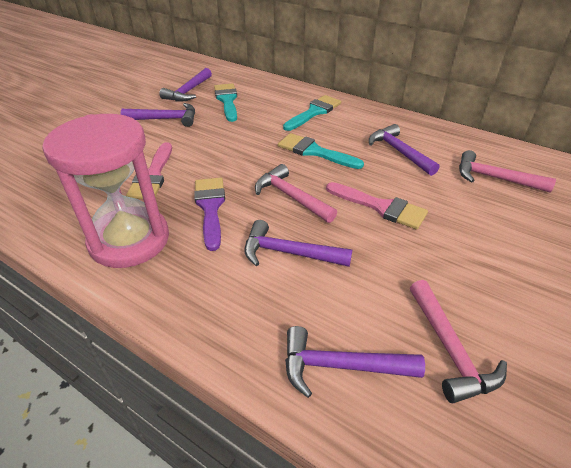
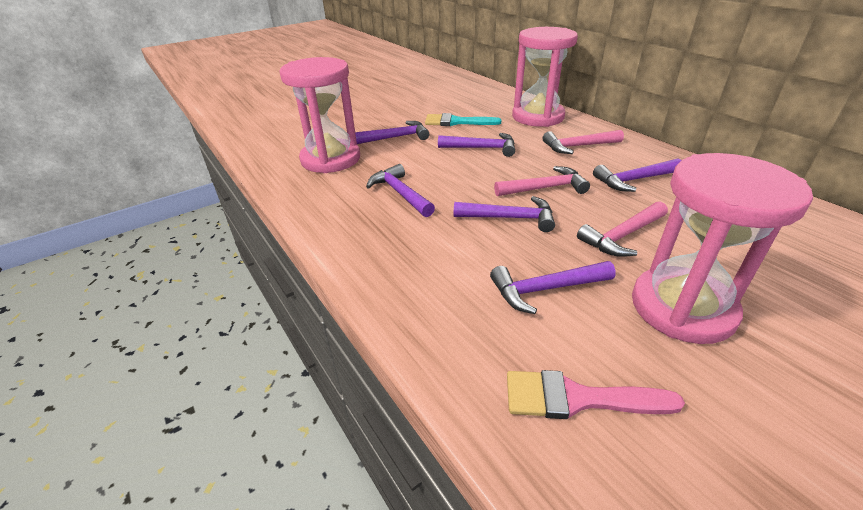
pink brush: [126,142,172,199] [326,182,428,230] = 2 -> [507,370,685,419] = 1
pink hourglass: [42,114,169,268] = 1 -> [279,57,360,173] [512,27,578,127] [632,153,813,344] = 3
purple brush: [194,178,225,251] = 1 -> none = 0
purple hammer: [121,103,195,127] [159,68,212,101] [244,220,353,267] [285,326,425,398] [369,124,439,176] = 5 -> [355,121,429,144] [366,164,435,217] [438,133,515,157] [454,196,555,232] [490,261,616,314] [593,158,682,192] = 6
turquoise brush: [214,83,237,122] [278,133,364,169] [283,95,341,131] = 3 -> [425,113,501,126] = 1

